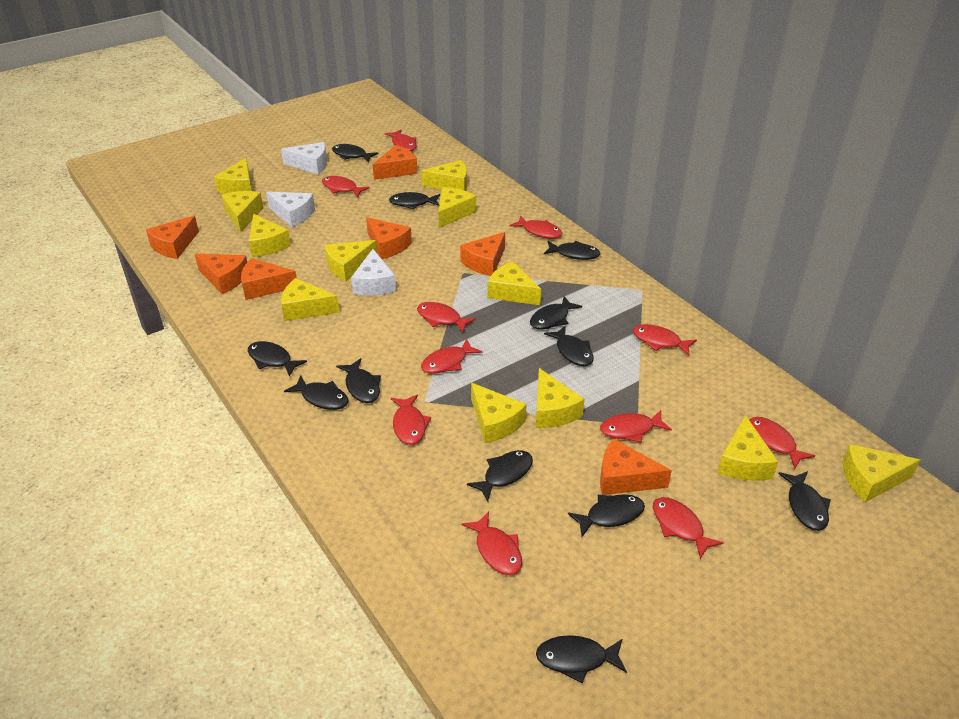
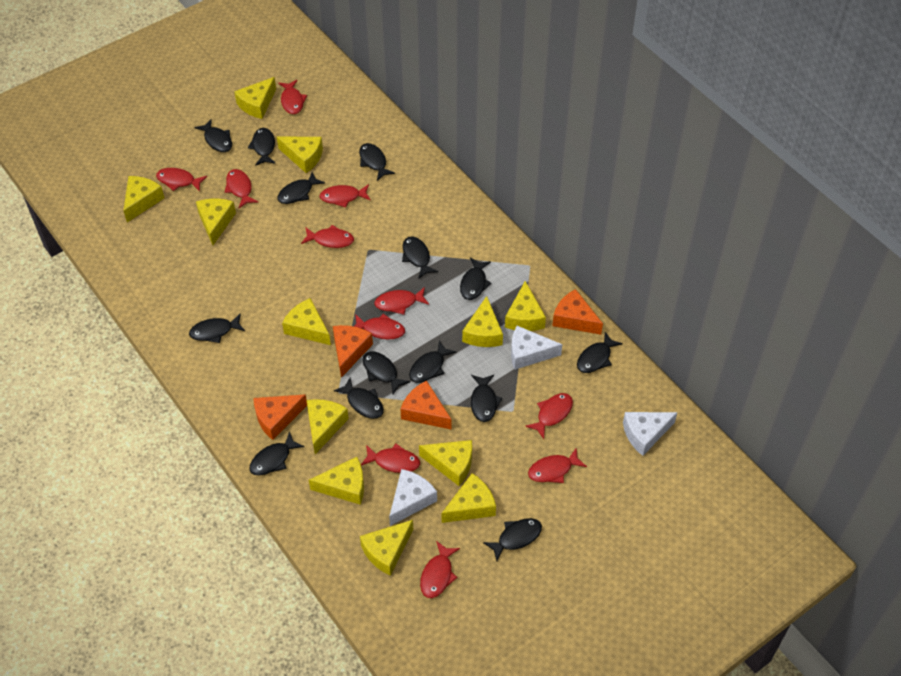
black fish: [248,341,307,377] [284,376,348,410] [332,144,378,162] [336,358,381,403] [389,192,440,210] [467,450,533,501] [530,296,582,330] [536,635,627,683] [544,241,600,260] [544,325,594,366] [568,494,645,537] [778,471,831,531] = 12 -> [189,313,245,343] [194,119,232,152] [248,128,276,166] [249,431,304,475] [277,172,325,204] [334,377,384,419] [359,143,395,181] [363,351,410,394] [402,236,438,279] [409,341,457,383] [460,257,492,300] [471,375,502,422] [483,518,542,561] [577,332,623,373] = 14
orange cheese: [146,216,199,259] [195,254,247,294] [241,258,297,300] [366,217,412,259] [373,145,417,180] [460,232,505,276] [600,438,672,495] = 7 -> [253,394,307,440] [333,325,373,378] [400,381,451,429] [552,289,603,335] = 4

